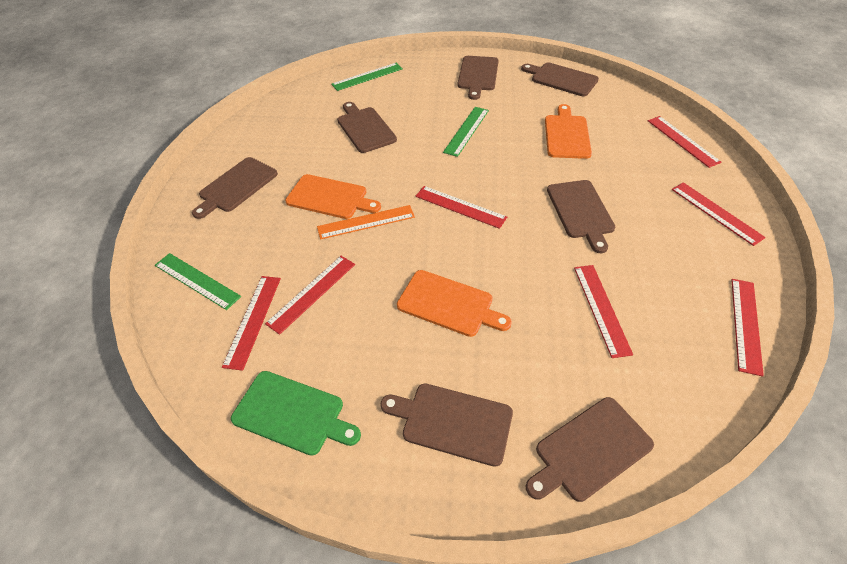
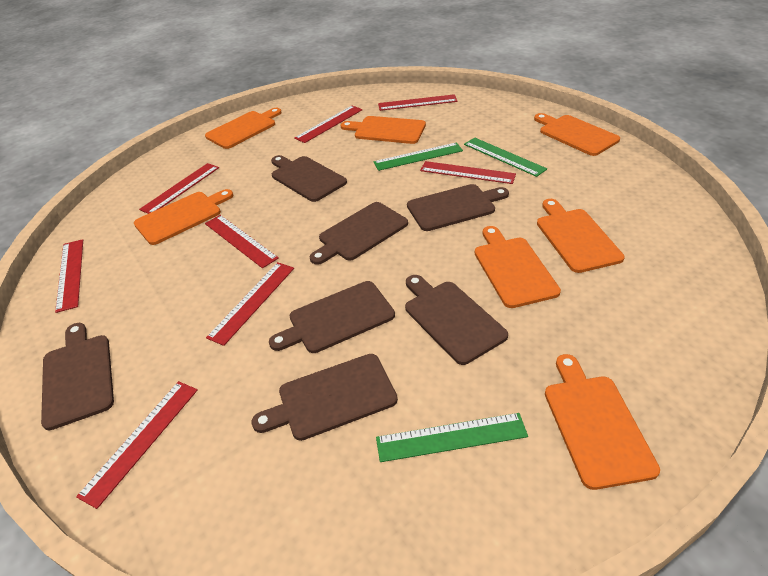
green cutting board: [231,371,361,456] = 1 -> none = 0
orange cutting board: [285,174,381,219] [397,270,512,337] [545,104,592,159] = 3 -> [134,189,233,245] [205,108,282,149] [341,116,426,144] [475,226,561,308] [534,113,620,156] [537,199,625,273] [545,354,660,490] = 7
orange ruler: [317,205,415,239] = 1 -> none = 0
red ruler: [222,276,281,371] [265,256,355,335] [415,186,507,229] [574,265,633,358] [648,116,721,168] [672,182,766,246] [731,279,764,377] = 7 -> [55,239,83,313] [76,381,198,509] [139,163,219,214] [205,215,279,268] [206,262,294,346] [294,105,362,143] [378,94,457,111] [420,161,516,184] = 8

